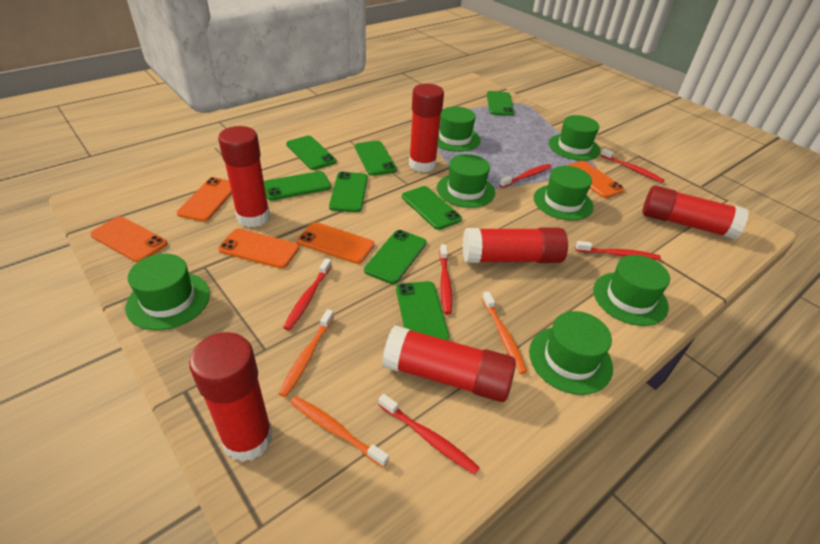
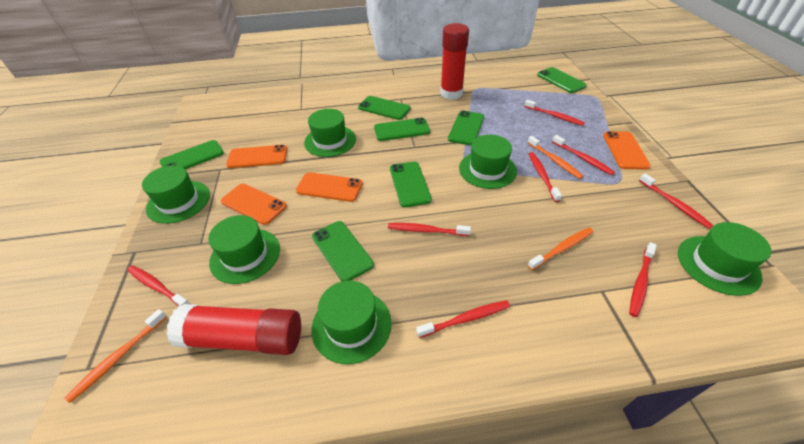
green hat: [125,254,210,330] [437,106,481,152] [437,154,495,208] [529,311,613,395] [533,166,594,220] [549,115,601,161] [593,255,670,326] = 7 -> [142,165,210,224] [208,215,280,284] [304,109,356,157] [311,281,392,364] [459,135,517,189] [678,222,772,296] = 6
green phone: [264,171,331,200] [286,136,337,170] [329,172,368,212] [355,141,397,176] [364,230,427,284] [396,281,450,341] [402,186,462,230] [487,91,514,116] = 8 -> [160,140,224,169] [312,221,374,281] [358,96,411,120] [374,117,430,141] [390,161,432,208] [448,110,484,145] [537,67,587,93] = 7
orange phone: [90,216,167,262] [177,177,232,222] [218,229,299,268] [297,222,374,264] [566,161,624,198] = 5 -> [221,184,287,225] [226,145,287,168] [296,172,363,202] [603,131,651,169] = 4
red glue stick: [189,332,273,462] [218,126,270,227] [382,325,516,402] [409,84,444,172] [463,227,568,263] [643,186,749,239] = 6 -> [166,304,301,355] [440,23,469,100] = 2
red toothbrush: [283,258,332,330] [379,394,480,475] [439,244,452,314] [499,164,552,188] [576,241,661,260] [600,148,664,183] = 6 -> [127,266,190,306] [388,223,471,236] [416,300,510,338] [524,100,585,126] [529,152,562,202] [552,135,615,175] [629,242,657,317] [639,173,714,229] = 8

